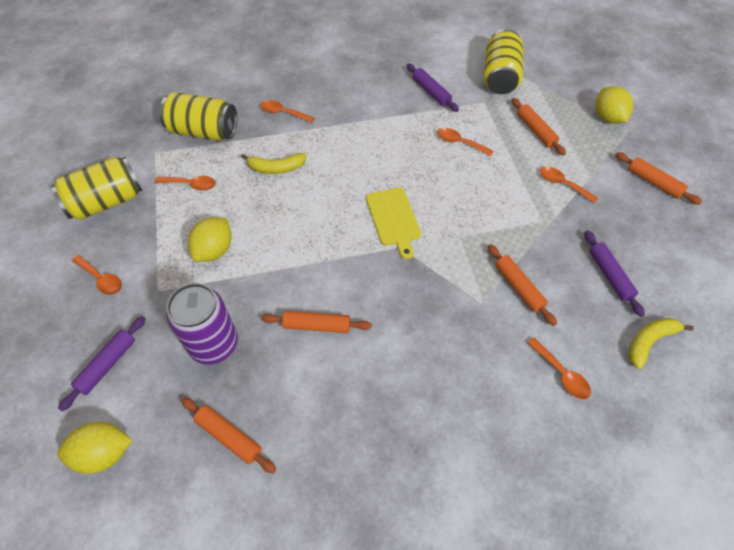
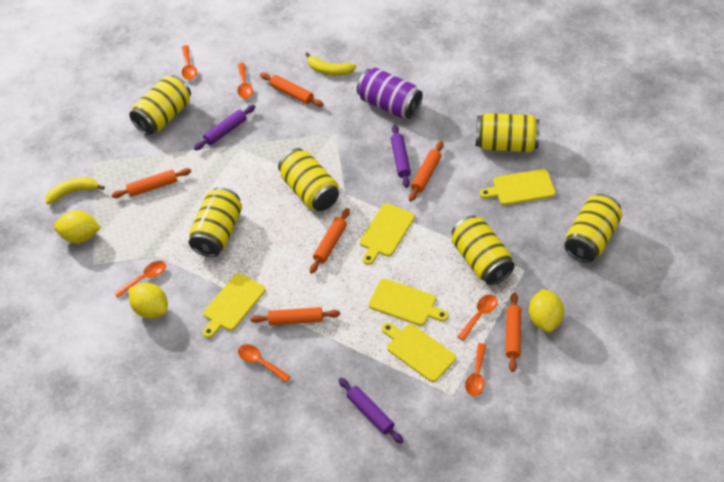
orange rolling pin: [181,398,276,473] [261,311,372,333] [488,244,557,326] [512,98,566,156] [615,152,702,205] = 5 -> [111,168,191,198] [250,307,340,325] [260,73,324,107] [310,208,350,274] [409,141,443,201] [505,293,521,372] = 6
yellow can: [51,157,143,220] [159,92,237,141] [484,29,523,94] = 3 -> [129,75,191,135] [189,187,242,257] [278,148,339,211] [452,216,515,285] [476,113,540,152] [564,194,622,263] = 6
yellow cutting board: [366,187,421,259] = 1 -> [203,273,265,338] [360,203,415,265] [369,278,448,326] [382,323,456,382] [480,169,555,205] = 5

